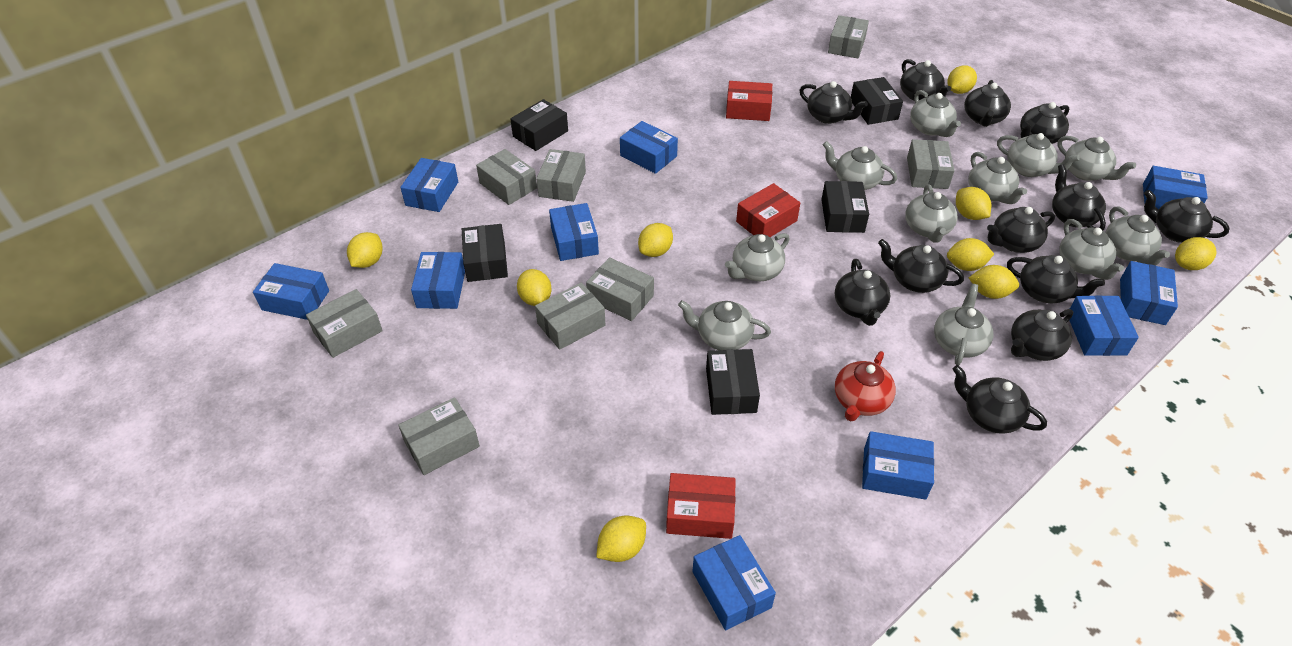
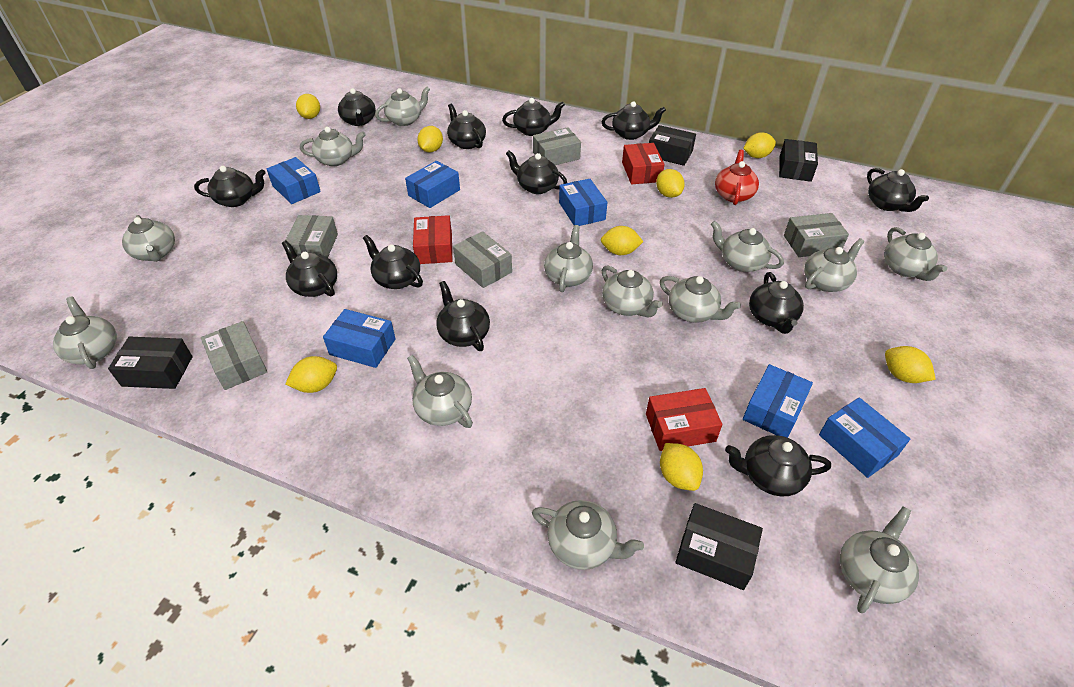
black box: [462,224,508,282] [510,99,568,151] [706,349,760,415] [821,181,869,233] [851,77,903,125] = 5 -> [108,337,193,389] [649,125,696,166] [675,503,763,590] [779,139,818,182] = 4
blue box: [253,263,329,320] [400,158,458,212] [411,252,465,309] [549,203,599,261] [620,121,678,174] [692,535,776,630] [862,431,934,500] [1069,295,1139,356] [1120,261,1178,325] [1143,166,1208,209] = 10 -> [267,157,321,204] [323,309,396,368] [405,161,460,208] [559,179,607,226] [743,364,813,438] [819,397,910,478] = 6
grey box: [306,289,383,358] [398,397,480,475] [476,149,537,205] [535,283,605,350] [536,149,586,202] [586,257,654,321] [828,15,869,58] [907,139,955,189] = 8 -> [201,321,267,390] [286,215,338,258] [453,231,512,288] [533,127,581,165] [784,213,849,257] = 5
grey teapot: [678,300,771,350] [725,233,790,281] [823,141,897,190] [905,184,958,243] [910,90,961,137] [934,284,993,365] [968,152,1027,204] [997,133,1080,177] [1057,136,1136,181] [1059,219,1124,280] [1105,206,1170,265] = 11 -> [53,297,117,369] [122,215,175,262] [300,127,366,166] [375,87,430,126] [407,355,473,428] [532,500,644,570] [544,225,593,292] [602,265,663,318] [660,276,741,323] [711,221,784,272] [804,238,864,292] [840,507,919,613] [884,227,947,281] = 13
yellow lemon: [347,232,383,268] [517,269,551,306] [596,516,646,562] [638,223,673,257] [947,65,977,94] [947,238,994,271] [956,187,991,220] [969,265,1019,299] [1175,237,1216,270] = 9 -> [285,356,337,393] [296,94,320,119] [417,126,443,152] [601,226,644,255] [656,169,685,198] [660,443,703,491] [743,132,776,158] [885,346,936,383] = 8

